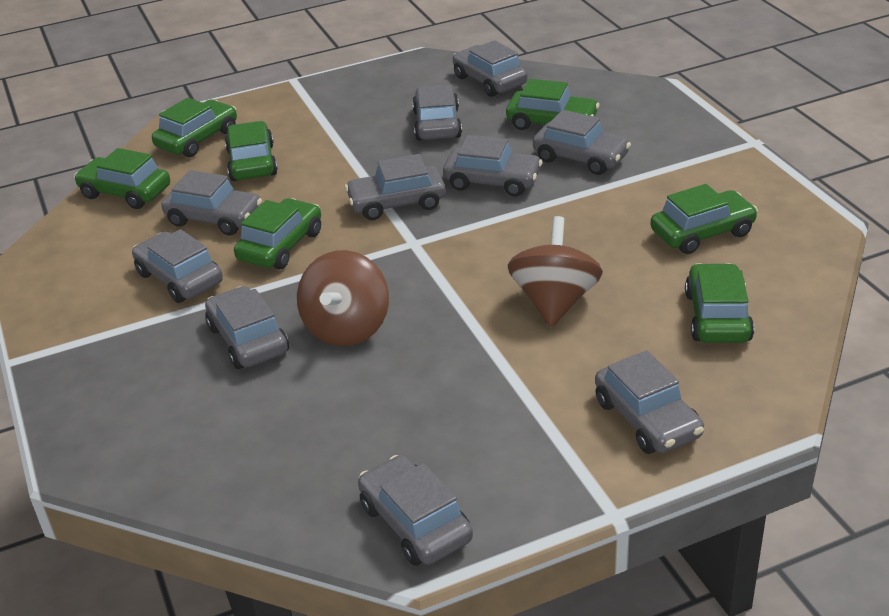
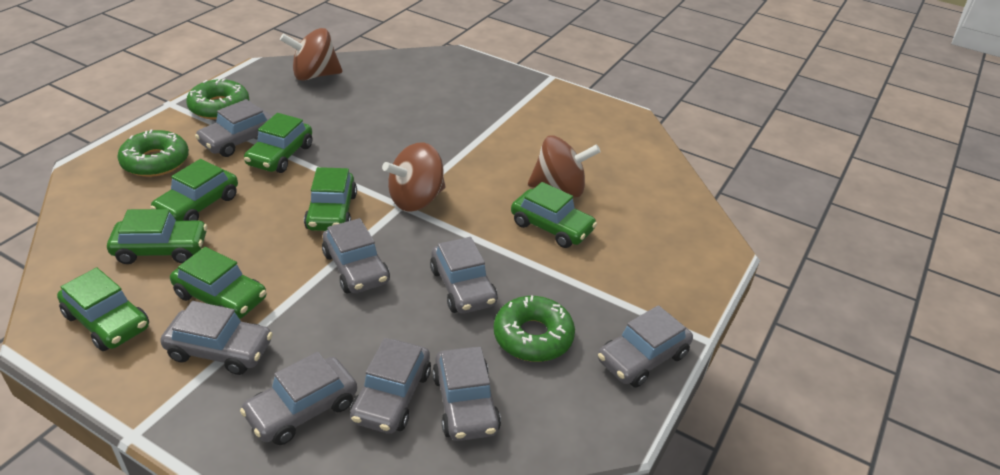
brown spinning top: [297,250,389,346] [508,216,603,327] = 2 -> [280,28,342,81] [382,142,446,212] [528,135,601,198] = 3
green donut: none = 0 -> [117,129,189,177] [186,78,249,120] [494,295,575,362] = 3
grey car: [132,229,223,303] [161,170,262,235] [205,286,289,369] [345,154,446,220] [358,455,473,566] [412,85,462,141] [443,135,543,197] [453,40,528,97] [533,110,631,175] [595,350,704,454] = 10 -> [160,301,273,375] [195,99,273,157] [240,352,357,445] [322,218,390,294] [350,338,431,434] [430,237,497,314] [432,347,501,441] [598,305,693,387] = 8

